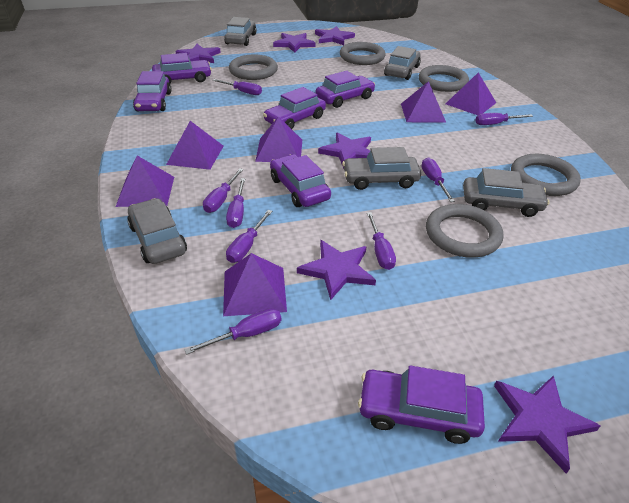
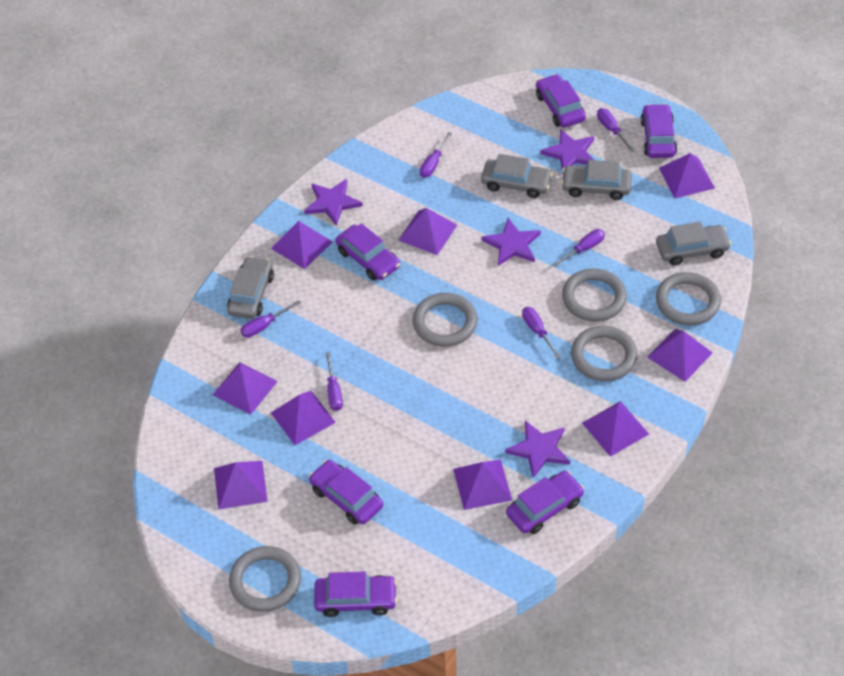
grey car: [127,198,187,264] [224,17,257,46] [342,147,421,190] [384,46,421,80] [463,168,549,217] = 5 -> [227,256,274,319] [481,154,553,198] [561,160,632,200] [656,222,731,266] = 4
purple pyramid: [116,156,174,207] [166,121,224,170] [223,253,287,316] [255,116,302,162] [401,81,446,123] [445,72,496,115] = 6 -> [213,362,278,415] [214,461,268,509] [271,221,333,269] [271,391,336,445] [398,208,457,255] [453,460,512,510] [582,401,649,457] [647,329,713,382] [659,153,715,198] = 9
purple screwdriver: [184,308,281,355] [203,168,244,213] [212,79,262,95] [226,178,245,228] [226,210,272,263] [367,212,396,270] [421,158,455,202] [476,113,533,125] = 8 -> [240,300,301,338] [325,352,343,411] [420,132,452,178] [522,307,561,359] [552,229,605,267] [597,108,634,152] = 6
purple star: [175,44,221,63] [273,33,316,53] [297,240,376,300] [315,26,355,45] [318,132,371,169] [494,375,600,473] = 6 -> [304,179,363,226] [481,218,541,266] [505,421,570,478] [541,129,594,174] = 4

